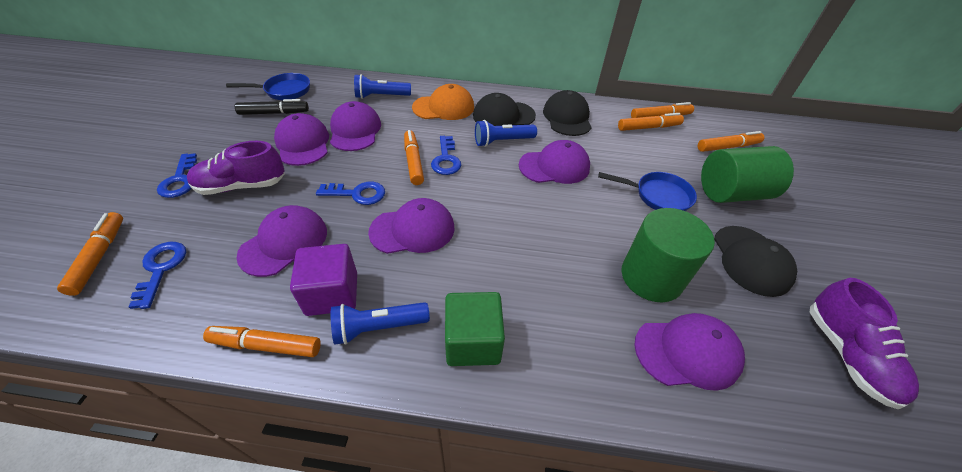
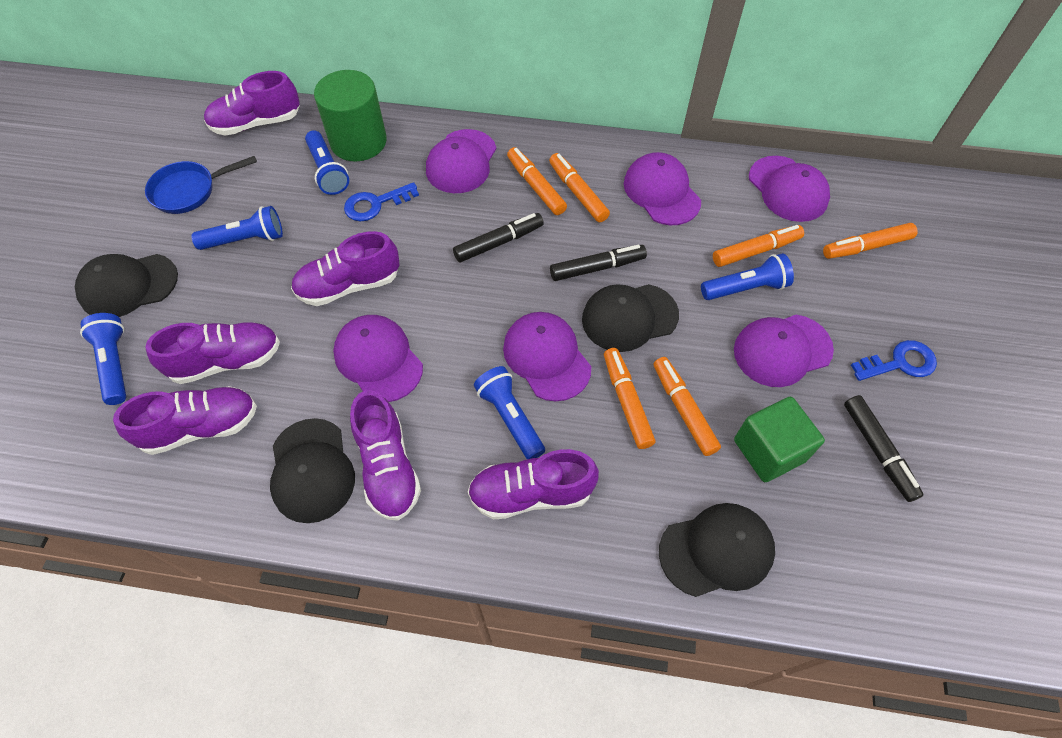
black cap: [473,93,536,126] [543,90,592,136] [714,226,797,297] = 3 -> [75,254,178,317] [270,418,355,523] [582,284,679,352] [659,503,775,597] = 4
black marker: [235,99,309,115] = 1 -> [453,213,544,262] [550,245,647,281] [844,395,924,502] = 3
blue flashlight: [331,302,430,345] [354,74,411,99] [475,120,537,147] = 3 -> [80,313,126,405] [191,206,283,250] [305,130,349,195] [474,366,545,459] [701,253,794,300] = 5
blue key: [129,242,186,309] [157,153,197,198] [316,182,385,205] [431,136,461,175] = 4 -> [344,182,419,221] [851,340,937,381] = 2
blue pan: [226,73,310,100] [598,172,697,211] = 2 -> [145,156,257,214] = 1
green cylinder: [621,208,715,302] [701,146,794,203] = 2 -> [314,70,387,162] = 1
orange cap: [412,84,474,120] = 1 -> none = 0
purple cube: [290,244,357,316] = 1 -> none = 0
purple shoe: [187,141,285,195] [810,278,919,409] = 2 -> [113,386,257,455] [145,323,280,384] [204,71,300,136] [291,231,399,306] [350,390,421,521] [468,449,599,519] = 6

